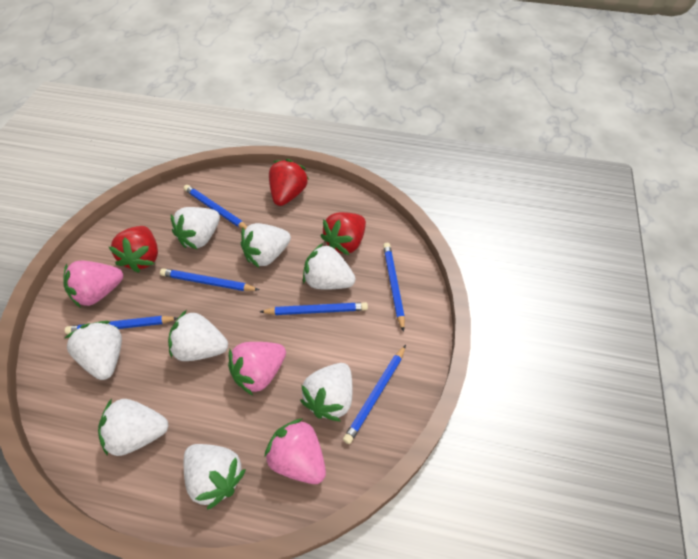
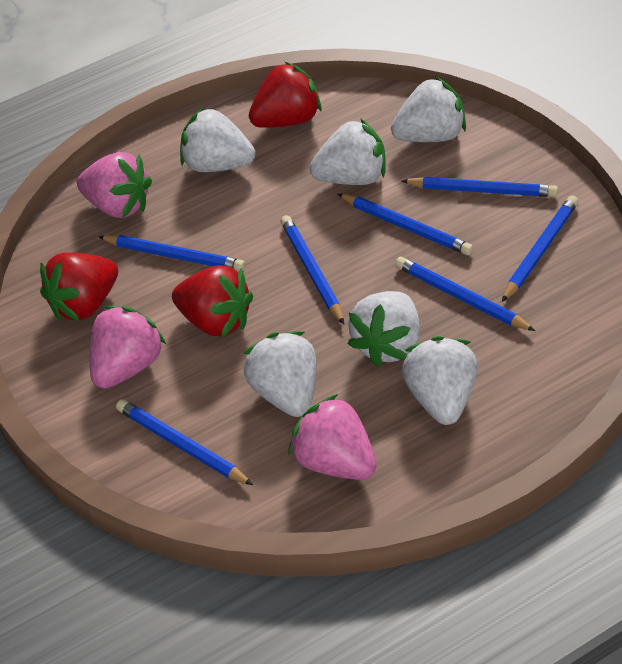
blue pencil: [65,316,178,334] [160,268,259,291] [184,185,247,230] [260,302,368,315] [343,345,406,444] [383,243,405,332] = 6 -> [98,235,245,271] [116,399,253,485] [281,215,344,324] [338,194,473,255] [395,257,535,331] [401,177,558,197] [502,195,578,302] = 7
white strawberry: [65,321,122,380] [98,399,169,456] [168,310,228,361] [171,207,220,249] [184,444,246,510] [241,223,291,268] [300,363,352,421] [303,243,355,289] = 8 -> [180,107,255,172] [243,331,316,417] [310,118,386,185] [347,291,420,367] [391,77,466,142] [402,336,478,425] = 6

